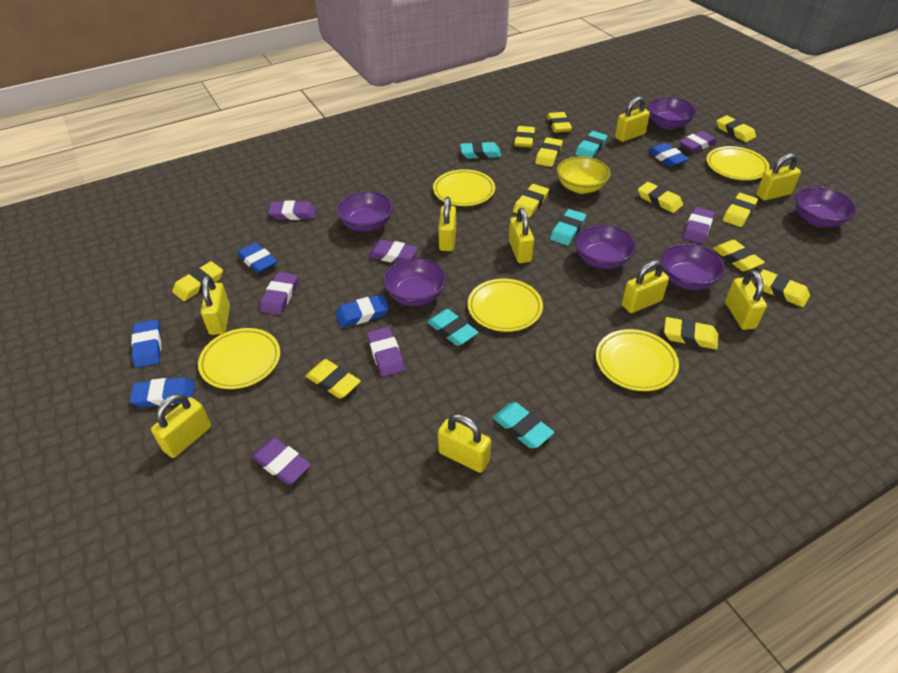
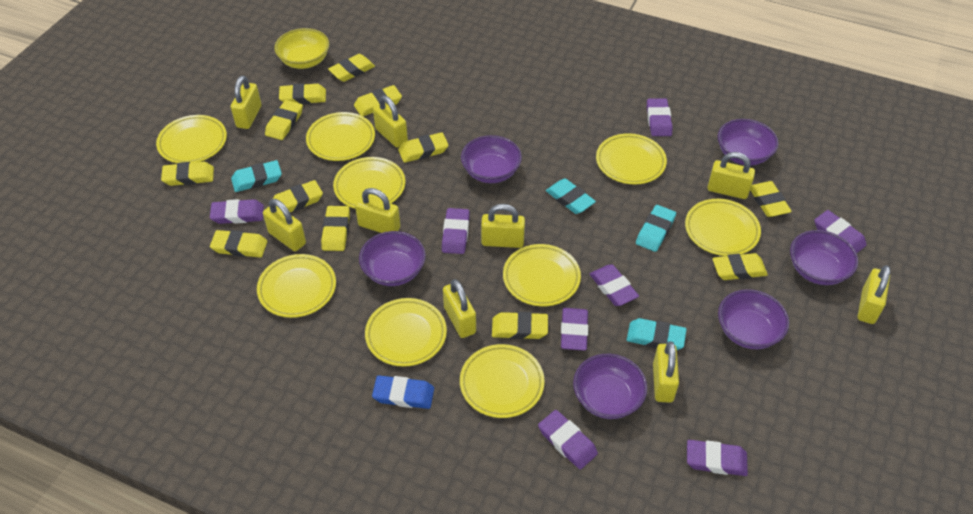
blue eraser: [130,377,195,407] [131,319,161,368] [237,242,277,273] [335,294,389,328] [648,143,689,167] = 5 -> [372,376,434,409] = 1
purple eraser: [251,438,311,485] [260,272,298,315] [268,201,316,220] [367,327,405,377] [368,240,418,263] [679,131,717,153] [683,207,715,244] = 7 -> [210,199,264,224] [442,208,470,254] [538,410,598,469] [561,308,588,351] [590,264,639,306] [647,98,673,136] [687,440,748,476] [814,210,867,253] = 8
turquoise eraser: [427,309,479,346] [460,142,501,159] [493,402,554,448] [550,209,586,245] [575,131,608,158] = 5 -> [231,160,282,192] [546,178,596,214] [627,318,687,350] [636,205,676,252] = 4
yellow plate: [198,328,280,389] [433,169,495,206] [468,278,543,332] [596,329,679,391] [706,146,770,180] = 5 -> [156,115,227,163] [257,254,336,318] [306,112,375,161] [333,157,405,209] [365,298,447,367] [460,344,545,418] [503,244,581,306] [596,133,667,184] [685,199,761,256] = 9

